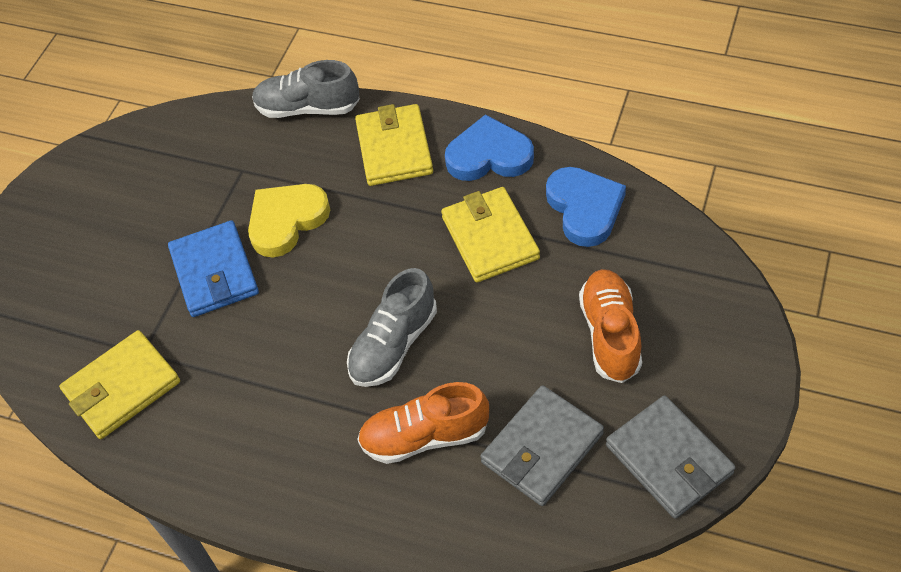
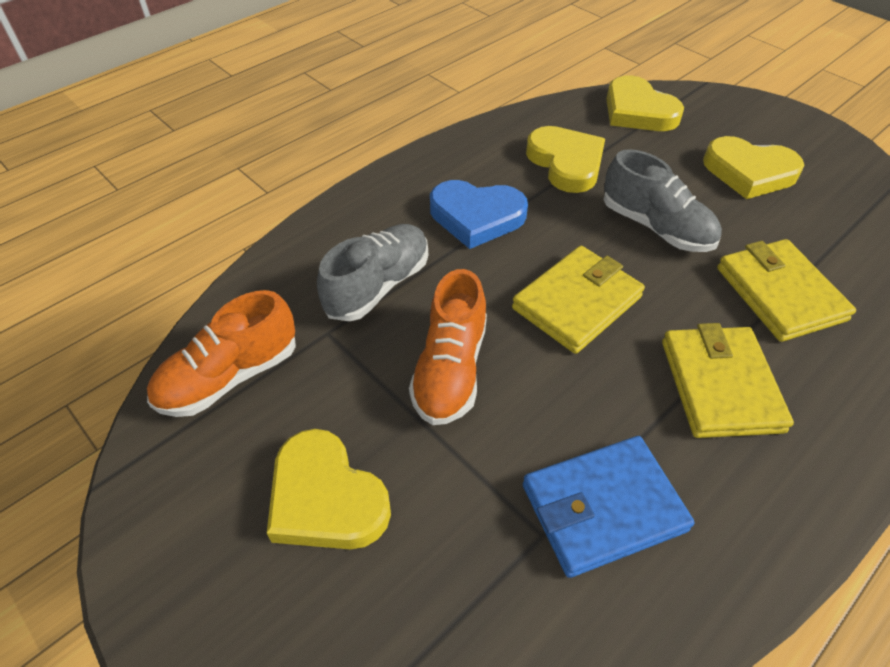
blue heart: [445,114,534,181] [546,167,626,247] = 2 -> [430,180,528,249] = 1
grey wallet: [480,385,604,506] [606,395,736,519] = 2 -> none = 0
yellow heart: [248,184,330,257] = 1 -> [267,429,391,550] [526,126,605,193] [606,75,684,131] [703,136,804,199] = 4

